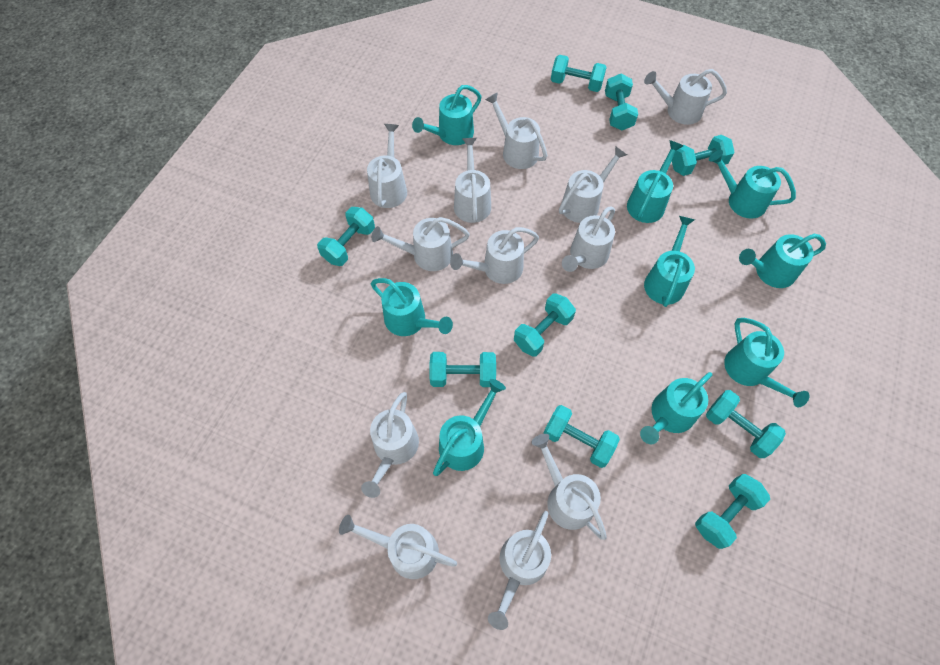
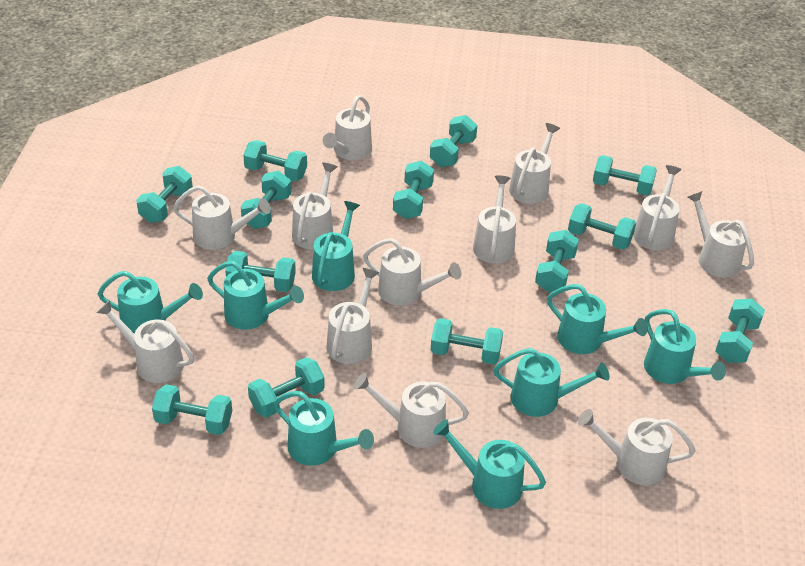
turquoise dumbbell: [317,207,375,266] [430,352,496,387] [514,293,576,356] [544,405,620,468] [551,55,607,92] [605,74,638,130] [672,135,735,176] [695,474,770,549] [706,390,786,458] = 9 -> [136,166,193,223] [152,384,232,435] [225,251,296,292] [241,171,291,229] [243,140,307,181] [248,357,325,418] [393,161,434,219] [430,115,478,167] [431,318,503,365] [535,230,579,292] [568,203,636,250] [593,155,657,196] [715,299,765,363] = 13
turquoise watering can: [371,278,453,336] [412,85,482,145] [433,379,506,476] [627,140,683,223] [640,372,712,444] [644,216,695,307] [709,150,796,218] [724,318,810,407] [739,233,826,288] = 9 -> [97,271,203,333] [207,261,304,330] [274,391,374,466] [312,201,360,291] [433,419,546,509] [494,348,609,417] [547,284,648,354] [644,309,726,384] = 8

